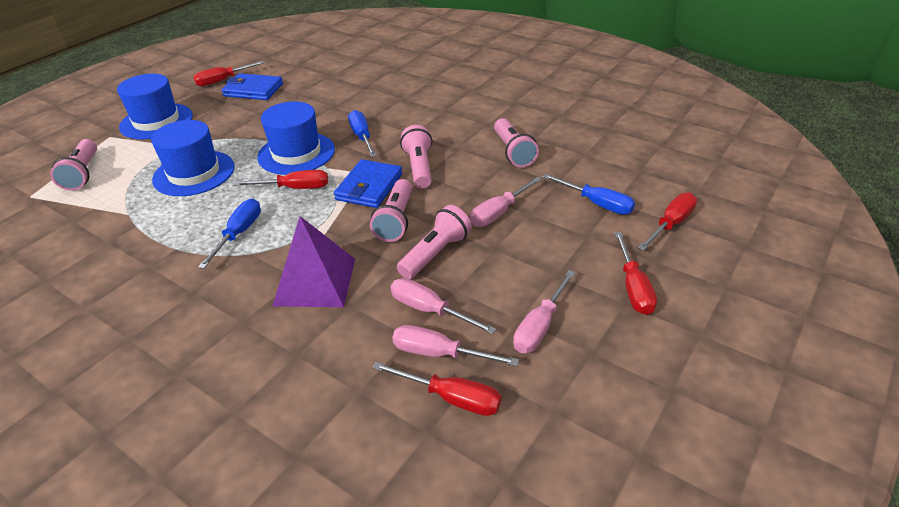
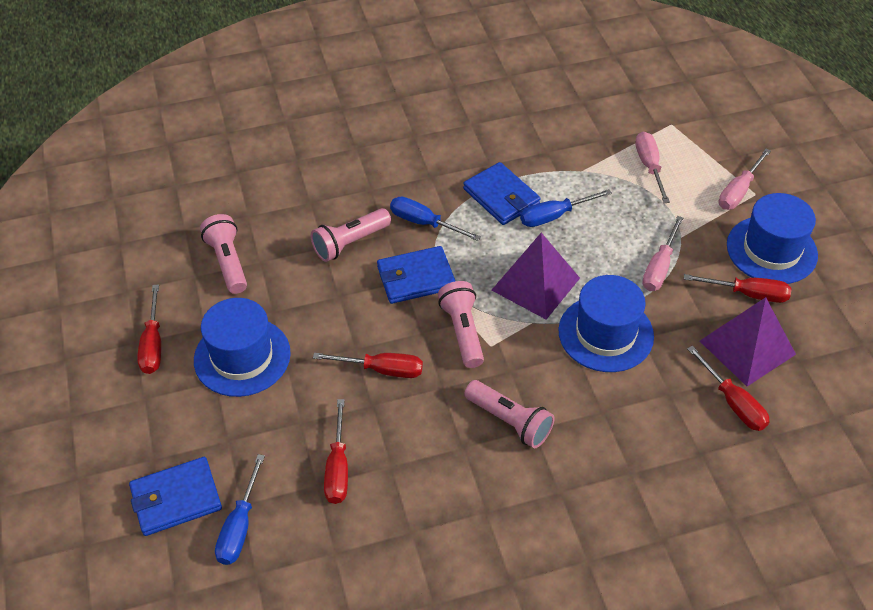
blue wallet: [221,73,283,100] [334,159,402,208] = 2 -> [129,457,222,536] [377,246,455,304] [463,162,540,225] = 3
pink flashlight: [50,139,97,191] [370,179,412,242] [397,205,472,279] [400,125,432,189] [494,118,539,167] = 5 -> [200,214,247,294] [310,208,391,262] [438,281,484,368] [464,380,555,448] = 4
pink screwdriver: [391,278,496,335] [392,325,519,366] [470,176,542,227] [513,270,575,353] = 4 -> [635,131,670,203] [642,216,683,291] [718,149,771,210] = 3
purple pyramid: [273,216,355,307] = 1 -> [492,233,580,320] [700,297,796,386] = 2

